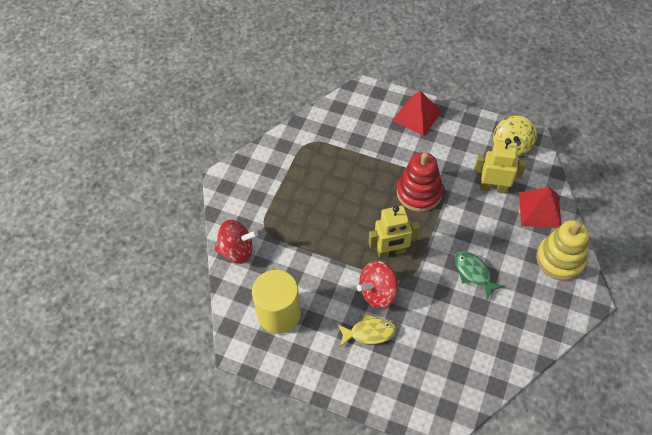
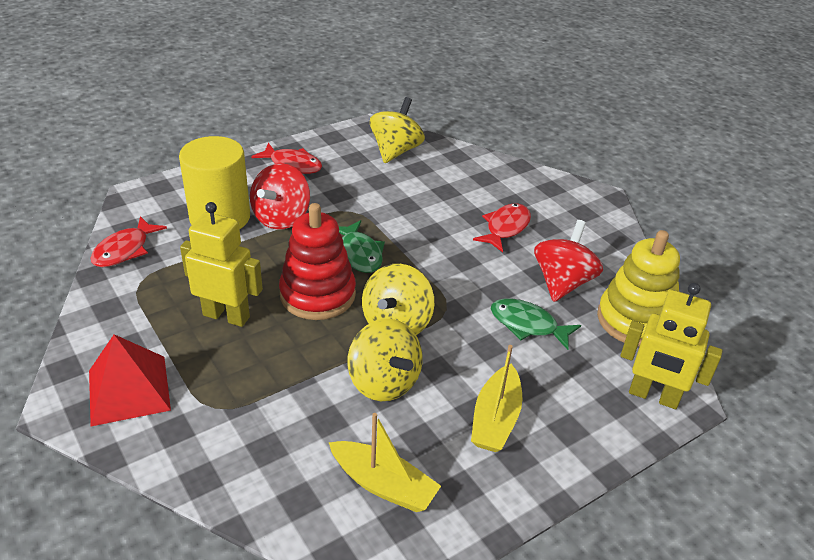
green fish: [455,251,505,299] = 1 -> [339,220,385,273] [491,298,581,350] = 2
red fish: none = 0 -> [91,216,167,267] [251,143,322,174] [473,203,531,252] = 3
red pyramid: [393,91,442,136] [519,187,562,228] = 2 -> [89,334,171,426] = 1
yellow boat: none = 0 -> [329,413,441,512] [471,345,522,452] = 2
yellow fish: [337,314,397,347] = 1 -> none = 0
yellow spinning top: [493,116,537,156] = 1 -> [347,319,423,401] [362,264,434,335] [370,97,425,163] = 3

